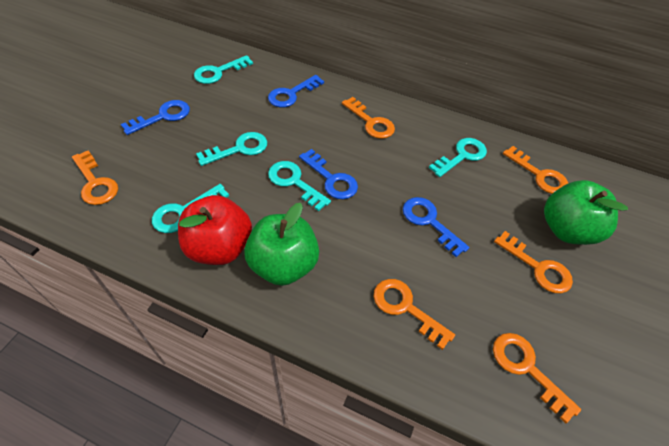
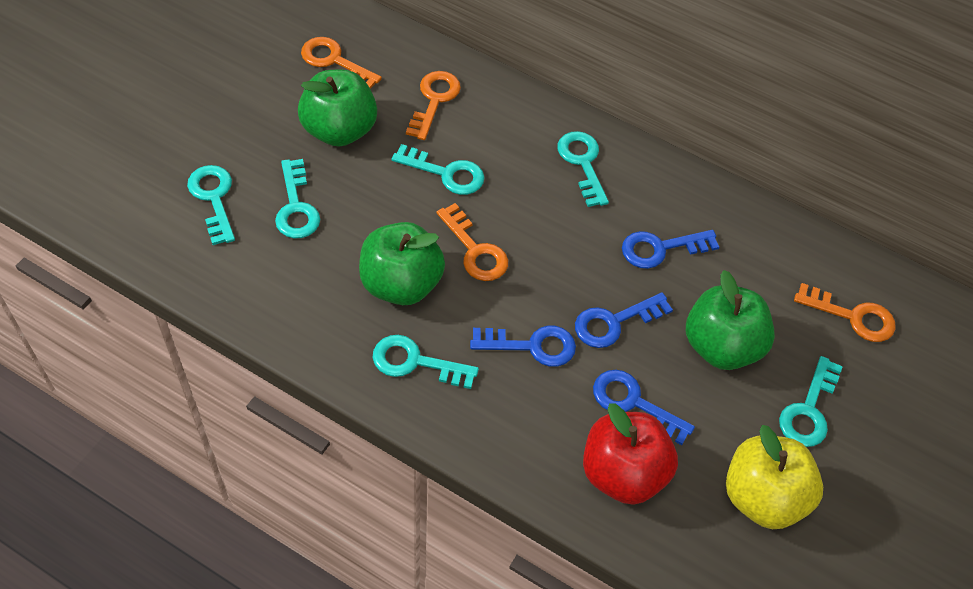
green apple: [244,203,319,286] [544,180,628,245] = 2 -> [298,70,377,147] [359,222,445,305] [686,270,775,370] = 3
orange key: [72,150,118,205] [342,97,395,139] [373,279,455,350] [493,333,581,423] [494,231,573,293] [503,146,568,194] = 6 -> [301,37,382,89] [406,71,461,140] [437,203,508,281] [794,283,895,342] = 4
turquoise key: [152,184,229,233] [194,55,253,84] [196,132,267,166] [268,161,331,211] [429,138,487,177] = 5 -> [187,165,235,245] [275,159,320,238] [373,335,479,389] [392,144,485,195] [557,131,609,207] [779,356,843,447] = 6
yellow apple: none = 0 -> [726,425,823,529] = 1

